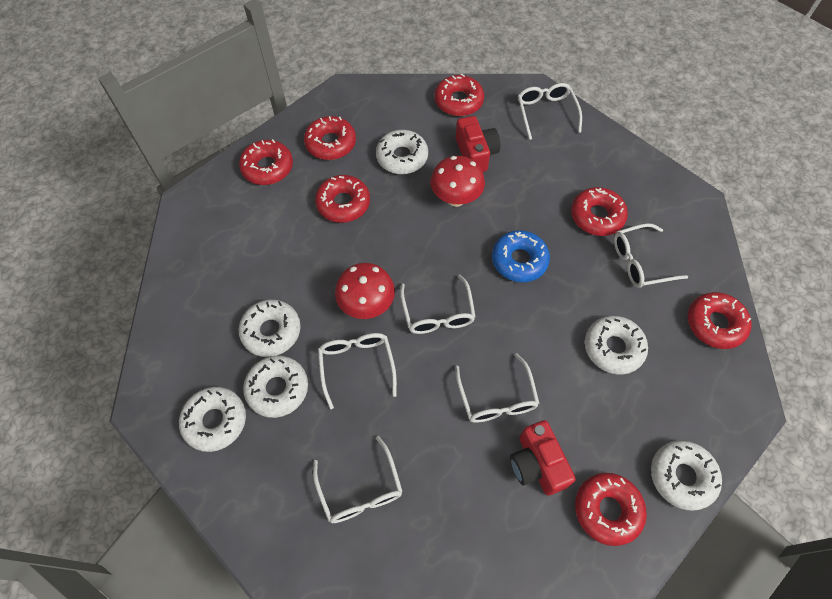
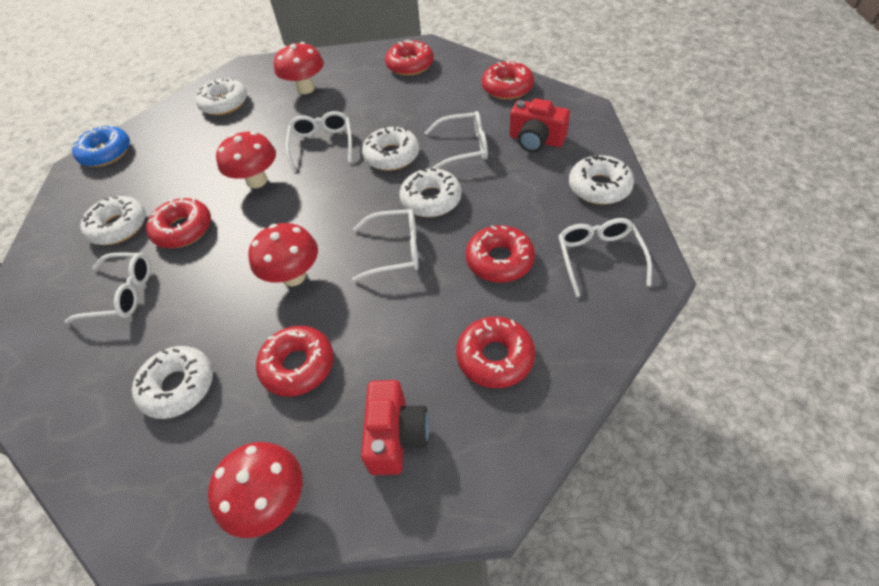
red donut: [239,139,293,185] [304,116,356,160] [315,175,370,223] [435,74,484,116] [571,187,628,236] [575,473,647,546] [688,292,751,349] = 7 -> [146,198,211,248] [256,326,334,397] [385,40,434,76] [456,317,535,388] [466,225,535,283] [482,61,534,100] = 6
red mushroom: [335,263,395,319] [430,156,485,207] = 2 -> [208,442,303,538] [216,131,276,188] [248,223,318,286] [274,42,324,94] = 4
white glasses: [313,436,403,523] [318,333,397,409] [400,274,476,334] [455,353,539,423] [518,83,582,140] [614,223,688,288] = 6 -> [65,253,151,324] [286,111,352,171] [352,209,419,282] [425,111,488,169] [558,218,652,297] = 5

